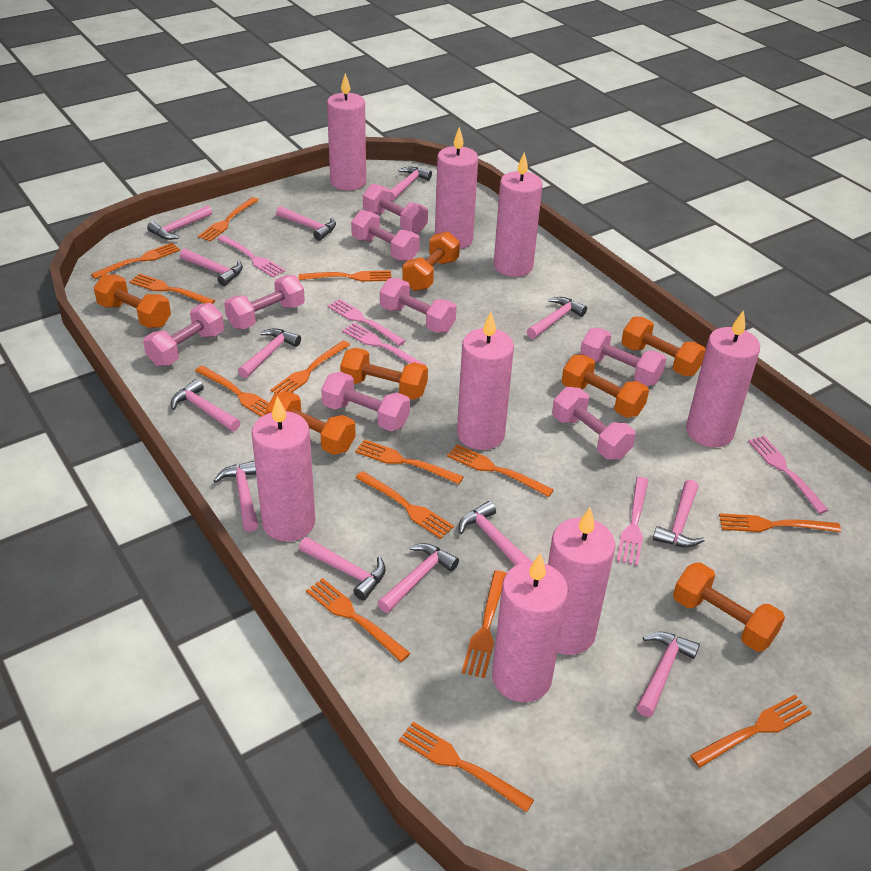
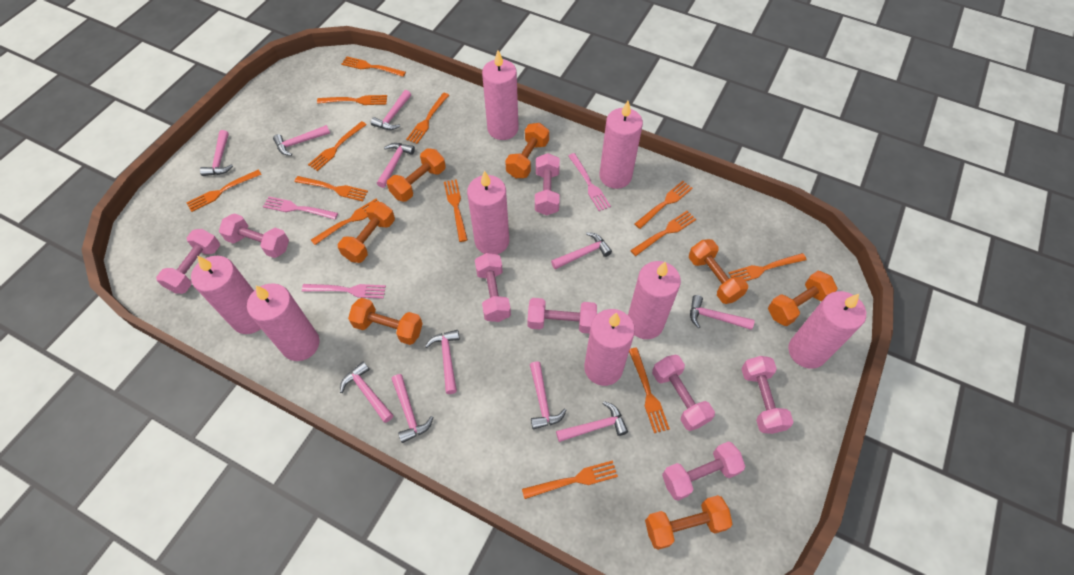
orange fork: [91,243,180,279] [129,273,215,304] [195,365,269,417] [198,197,259,242] [270,341,350,394] [298,270,391,282] [306,578,410,662] [355,439,464,484] [355,471,454,539] [399,722,534,812] [447,444,554,497] [462,570,507,678] [690,695,812,768] [719,513,841,532] = 14 -> [186,170,262,212] [295,176,368,201] [308,121,366,171] [311,199,379,245] [317,95,387,105] [341,56,406,77] [406,93,449,144] [444,179,468,242] [522,460,618,499] [629,347,670,433] [630,211,696,256] [634,181,693,229] [729,253,807,281] = 13
pink fork: [217,235,286,278] [327,299,405,346] [342,323,425,365] [617,477,649,566] [748,436,829,514] = 5 -> [263,196,338,219] [302,284,386,299] [568,153,611,211] = 3
pink hammer: [147,205,212,240] [171,379,240,431] [180,249,243,286] [213,461,258,532] [238,328,301,378] [276,206,336,241] [299,537,386,600] [378,543,459,613] [390,167,432,201] [459,501,532,566] [527,297,587,339] [637,632,700,717] [653,480,705,548] = 13 -> [200,130,233,176] [273,125,330,156] [340,361,393,423] [371,90,411,130] [377,143,415,188] [391,374,434,443] [425,330,460,394] [530,361,567,430] [551,232,612,269] [556,401,628,442] [690,295,755,330] = 11

